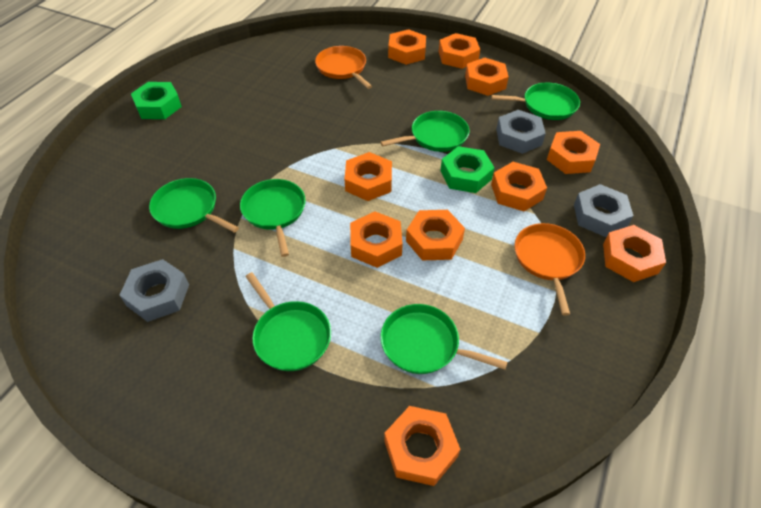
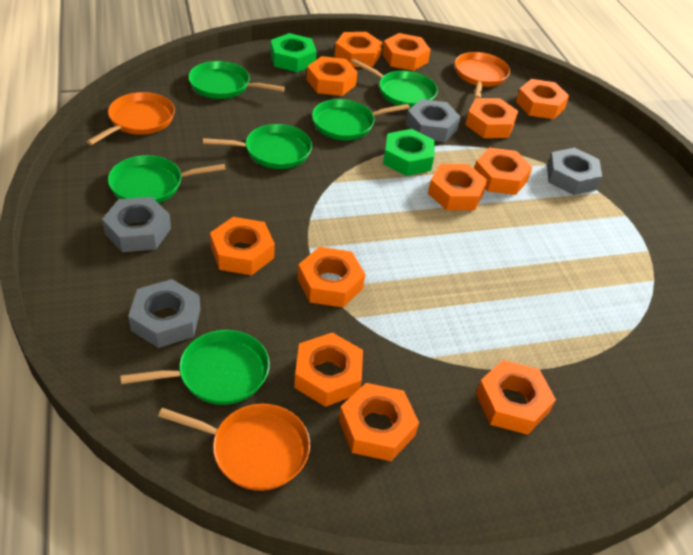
grey nut: [120,259,189,322] [496,110,546,154] [574,184,634,237] = 3 -> [102,197,171,252] [128,279,200,348] [406,99,461,142] [547,148,602,195] = 4
orange nut: [345,152,392,201] [350,211,403,268] [384,406,460,486] [388,29,426,65] [406,210,465,261] [439,33,480,69] [465,58,509,96] [491,162,547,211] [547,131,600,174] [603,225,666,282] = 10 -> [210,217,275,275] [294,332,363,407] [298,247,365,307] [307,56,358,96] [335,32,382,67] [339,383,419,461] [382,33,431,71] [428,164,487,210] [465,98,518,138] [474,148,533,195] [476,360,556,435] [516,79,569,119] = 12
orange pan: [315,46,372,89] [515,223,585,316] = 2 -> [86,92,175,145] [158,404,310,491] [455,52,510,98] = 3

